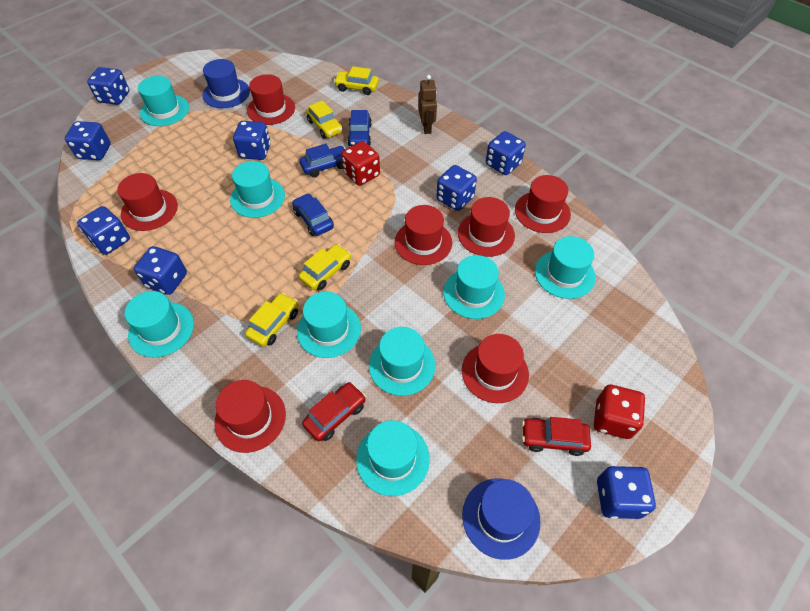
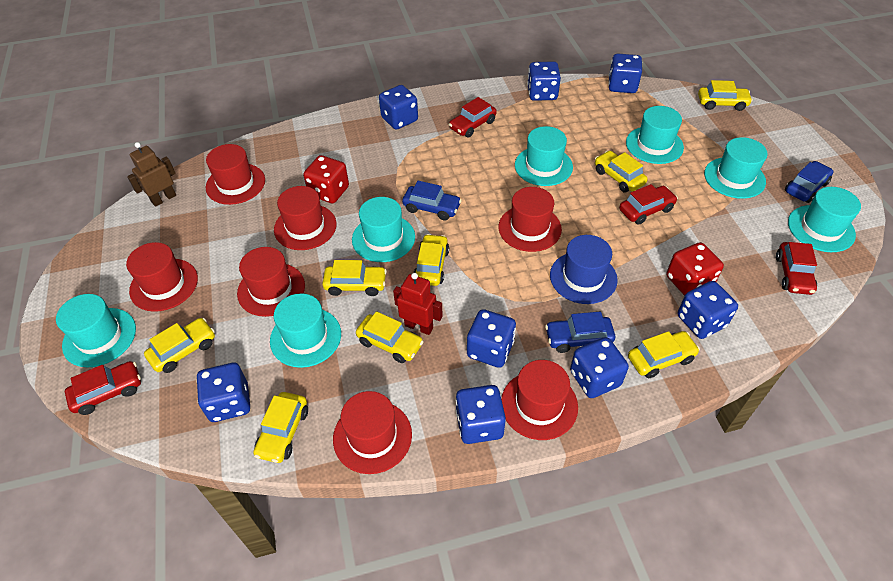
blue hat: [202,59,250,108] [462,479,541,560] = 2 -> [550,235,618,304] = 1
red car: [302,382,366,441] [522,417,591,456] = 2 -> [65,361,141,415] [449,97,497,137] [619,184,678,225] [776,242,817,295] = 4
red robot: none = 0 -> [393,273,443,335] = 1
turquoise hat: [125,291,194,358] [138,76,189,126] [230,161,285,218] [297,291,361,358] [356,420,430,496] [369,327,435,396] [443,255,505,319] [535,236,595,299] = 8 -> [56,294,136,367] [270,293,341,368] [352,197,415,262] [515,126,573,186] [626,106,684,164] [704,137,768,199] [788,187,861,252] = 7
yellow car: [245,293,298,347] [299,244,351,290] [306,100,343,139] [334,66,379,95] = 4 -> [144,318,215,373] [253,392,308,463] [322,260,387,296] [356,311,424,363] [413,234,449,286] [595,151,648,193] [628,331,700,378] [698,80,753,111] = 8

